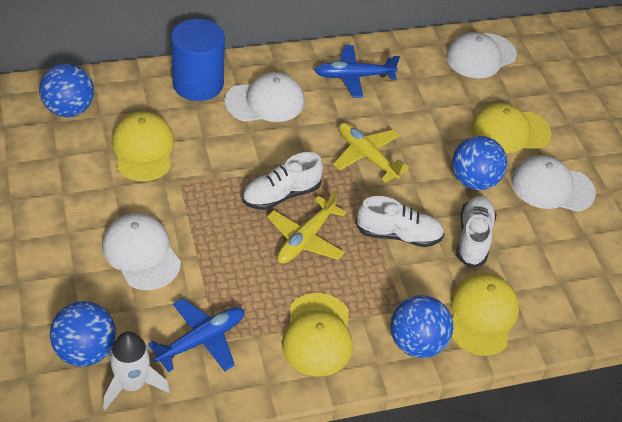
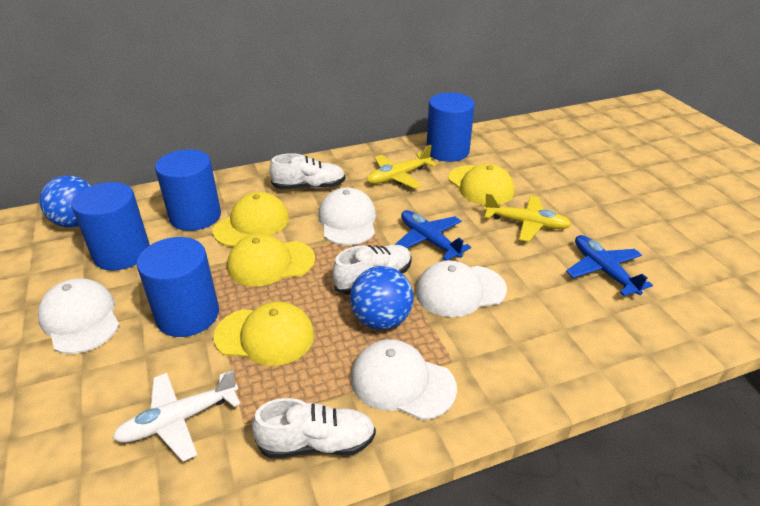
blue ball: [39,63,94,117] [50,301,116,366] [390,295,453,358] [452,136,507,190] = 4 -> [39,175,91,228] [350,266,414,330] = 2
blue cylinder: [171,19,225,101] = 1 -> [71,182,150,271] [137,237,219,337] [155,149,221,231] [427,92,475,162] = 4
white plane: none = 0 -> [112,370,240,462] = 1
white rocket: [103,331,170,410] = 1 -> none = 0

